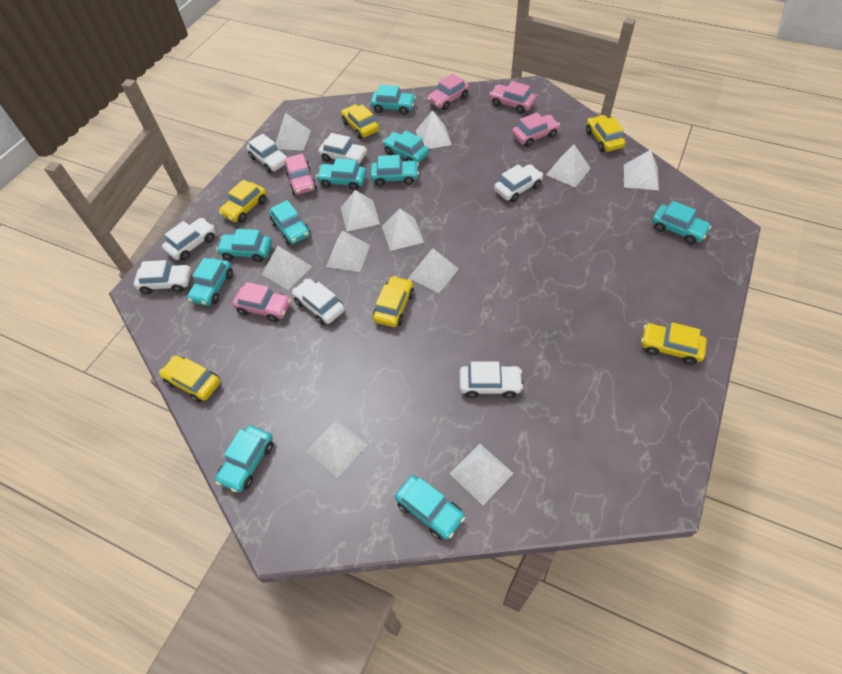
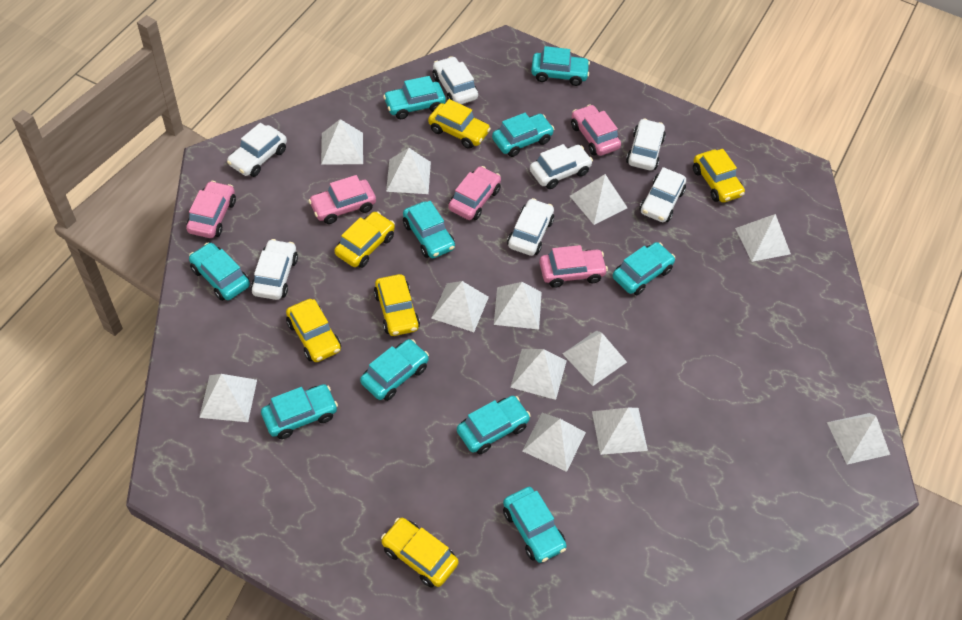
white pyramid: [262,246,312,290] [275,113,311,151] [306,420,367,478] [326,230,370,272] [341,190,380,231] [382,209,424,251] [408,248,459,293] [415,110,452,149] [450,444,514,505] [546,144,591,187] [624,150,659,190] = 11 -> [199,374,257,422] [321,119,363,165] [386,148,431,194] [431,281,489,332] [494,282,542,329] [510,349,567,400] [522,413,586,472] [562,331,627,386] [570,174,627,225] [592,408,648,455] [735,214,791,262] [827,413,890,465] = 12

